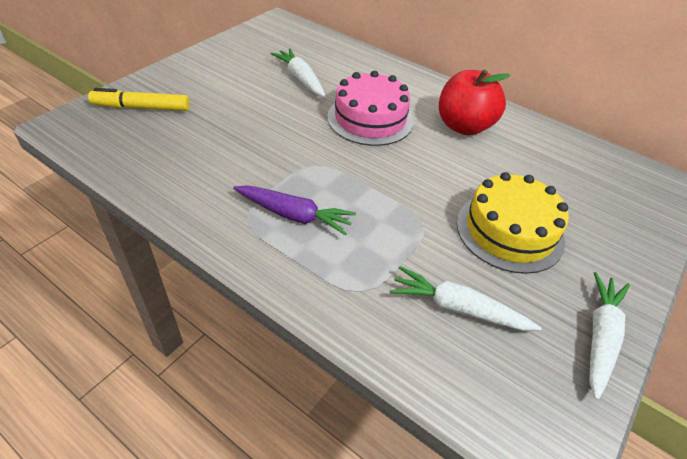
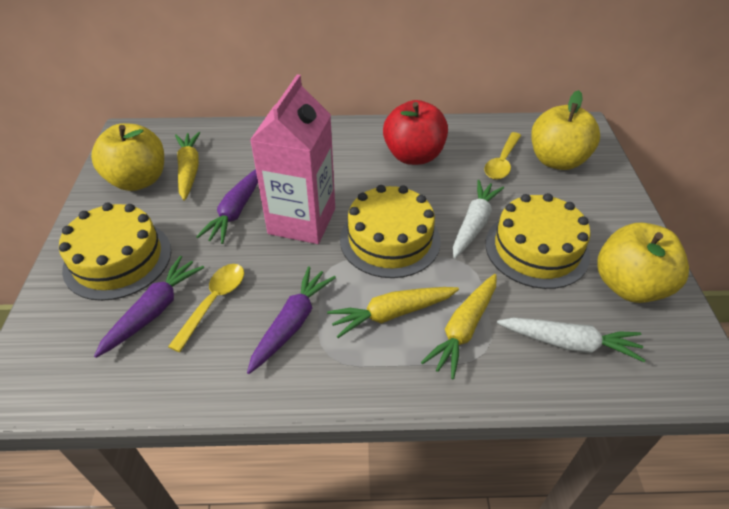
pink cake: [327,71,414,146] = 1 -> none = 0
pink carton: none = 0 -> [250,74,335,244] = 1
purple carrot: [233,185,356,235] = 1 -> [94,256,204,358] [196,169,258,244] [247,266,336,374] = 3
white carrot: [270,48,326,97] [390,266,542,331] [589,272,630,400] = 3 -> [453,180,504,258] [497,318,645,362] = 2
yellow apple: none = 0 -> [91,123,164,191] [531,90,600,170] [597,223,689,303] = 3
yellow cake: [457,172,569,274] = 1 -> [59,203,171,301] [340,185,441,278] [485,193,591,289] = 3
yellow carrot: none = 0 -> [175,132,200,200] [327,287,459,338] [421,274,497,379] = 3
yellow marker: [88,88,190,111] = 1 -> none = 0
yellow spoon: none = 0 -> [168,264,244,352] [484,132,521,180] = 2

